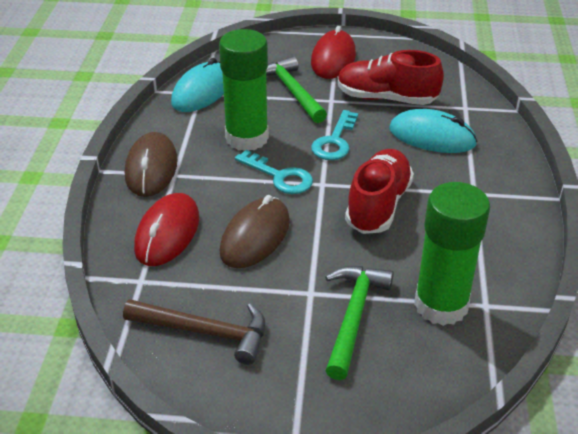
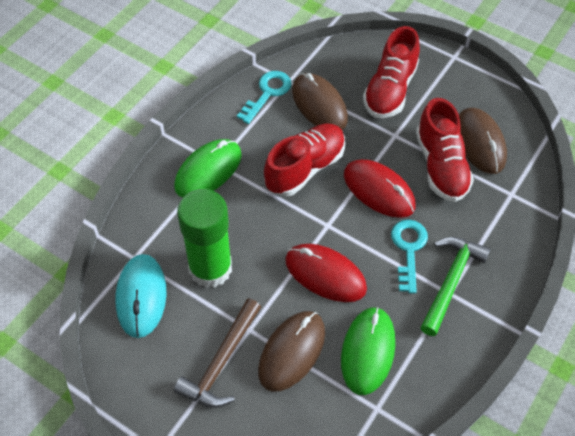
brown mouse: [125,132,178,197] [220,195,290,268] = 2 -> [258,311,325,392] [292,73,348,130] [459,108,507,174] = 3
green glue stick: [219,29,269,151] [414,182,490,326] = 2 -> [177,189,232,288] = 1
green hammer: [266,56,327,123] [325,266,394,380] = 2 -> [420,237,491,336] = 1
green mouse: none = 0 -> [174,139,242,198] [341,307,395,395] = 2
red shoe: [337,50,444,105] [345,149,414,234] = 2 -> [264,123,345,196] [363,26,420,118] [416,98,474,202] = 3
turquoise mouse: [171,58,224,112] [389,109,478,153] = 2 -> [116,254,166,338] = 1

